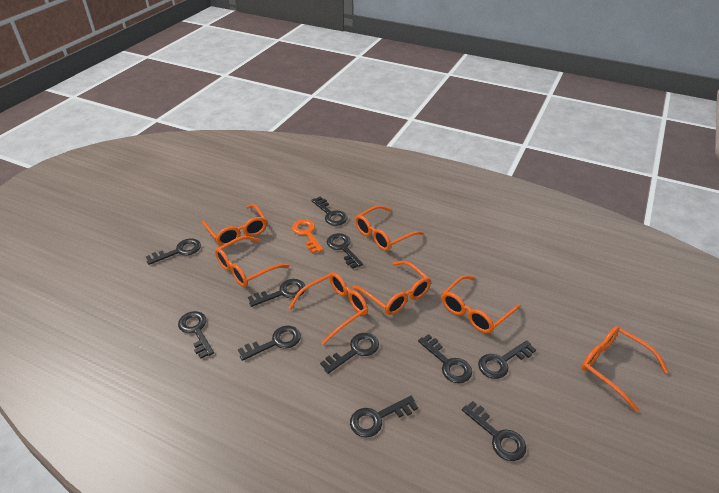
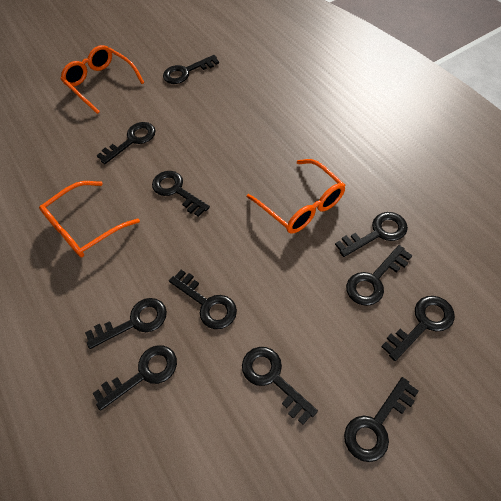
orange glasses: [202,204,267,246] [215,236,289,287] [289,272,368,345] [352,261,431,315] [355,205,424,251] [442,275,521,333] [581,326,669,412] = 7 -> [39,181,140,257] [61,45,145,114] [247,159,345,234] = 3
orange key: [292,219,323,254] = 1 -> none = 0

